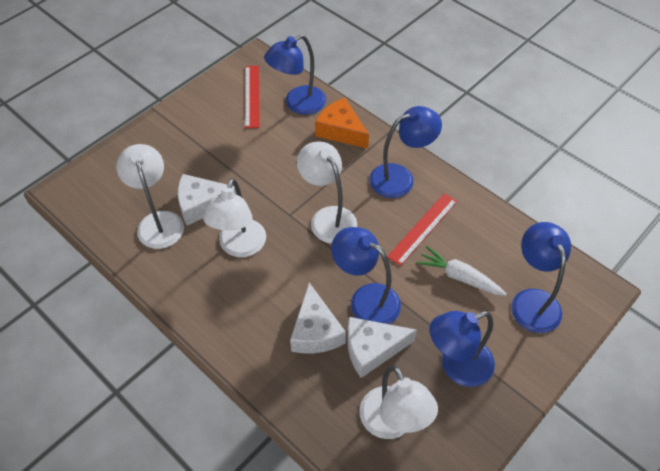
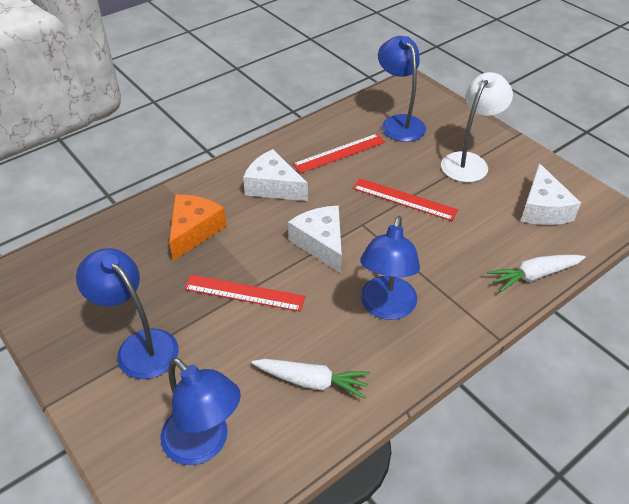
blue lamp: [264,34,326,115] [331,227,401,324] [369,106,442,198] [429,311,495,387] [511,222,571,333] = 5 -> [76,248,179,379] [161,358,241,465] [360,216,420,320] [378,36,426,142] = 4
red ruler: [245,66,260,128] [387,193,457,266] = 2 -> [184,275,305,312] [293,134,385,174] [353,178,458,221] = 3
white carrot: [416,246,507,296] = 1 -> [252,359,370,399] [487,255,585,292] = 2
white lamp: [116,144,184,249] [203,178,266,257] [297,142,357,244] [360,365,438,439] = 4 -> [441,72,513,182] = 1

